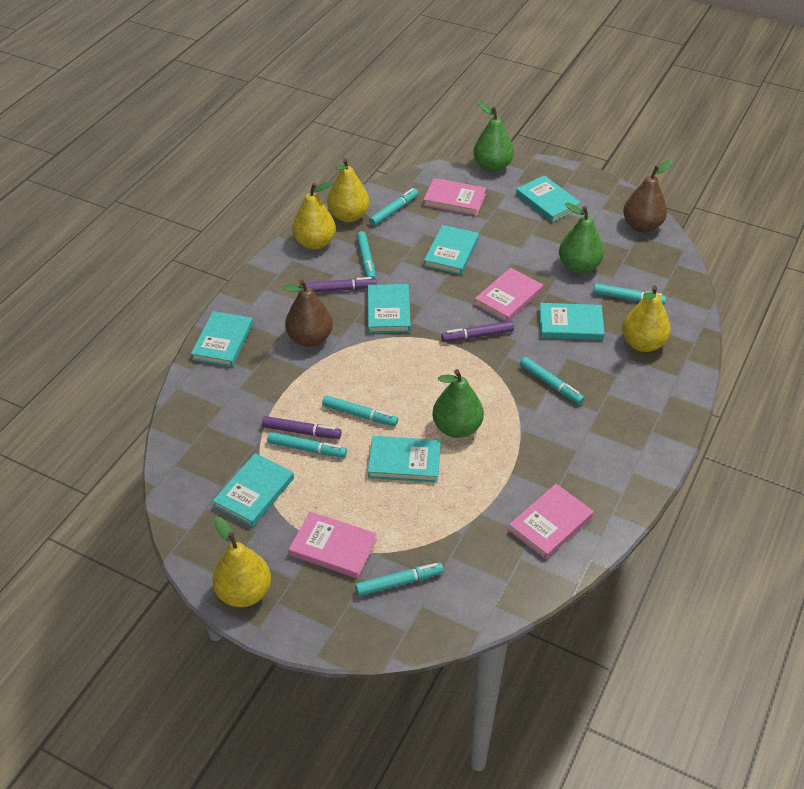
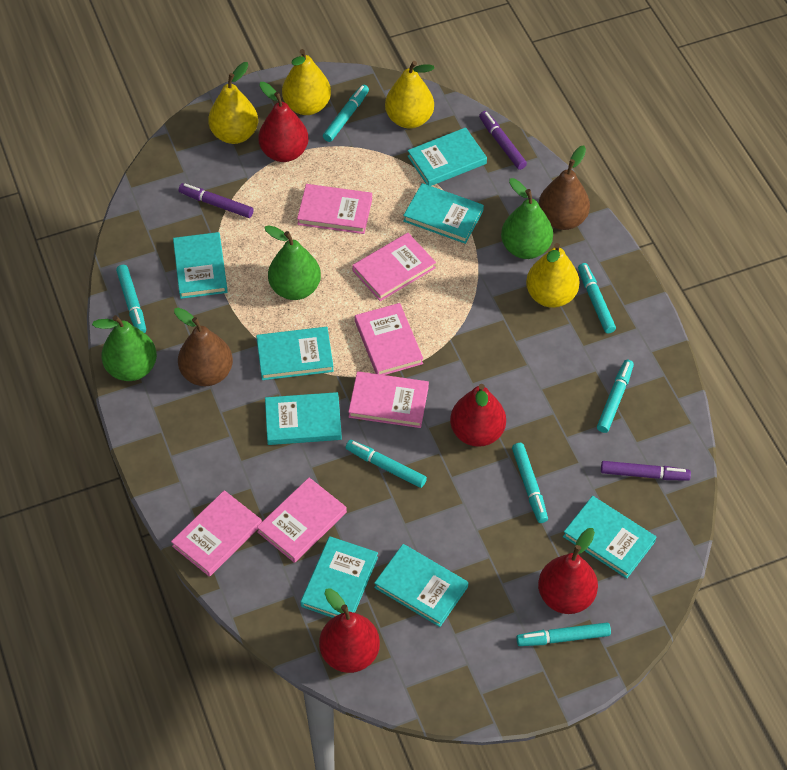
pink book: [289,512,377,578] [423,178,486,216] [474,267,543,322] [508,484,593,559] = 4 -> [171,490,262,577] [257,477,347,563] [297,184,372,234] [348,371,429,428] [352,233,436,301] [355,303,423,375] = 6
red pear: none = 0 -> [258,82,309,162] [319,588,380,673] [450,384,506,447] [538,528,598,614] = 4
turquoise book: [191,311,253,367] [213,453,294,527] [368,284,411,333] [368,436,441,483] [424,225,479,275] [516,175,581,222] [539,303,605,340] = 7 -> [173,232,228,299] [256,327,334,380] [265,392,342,445] [300,536,378,618] [374,544,468,627] [403,183,484,244] [408,127,487,186] [563,496,656,579] = 8

